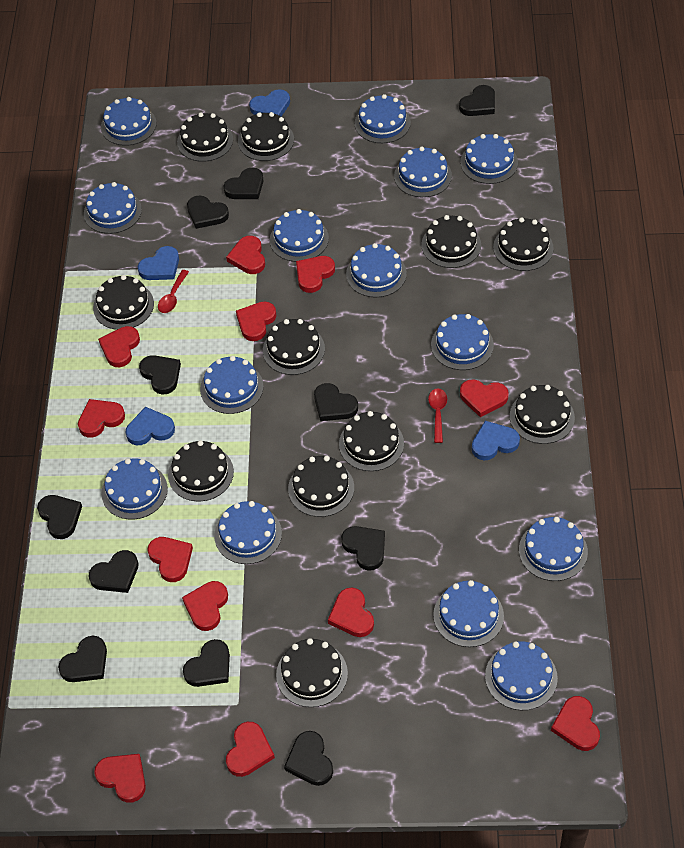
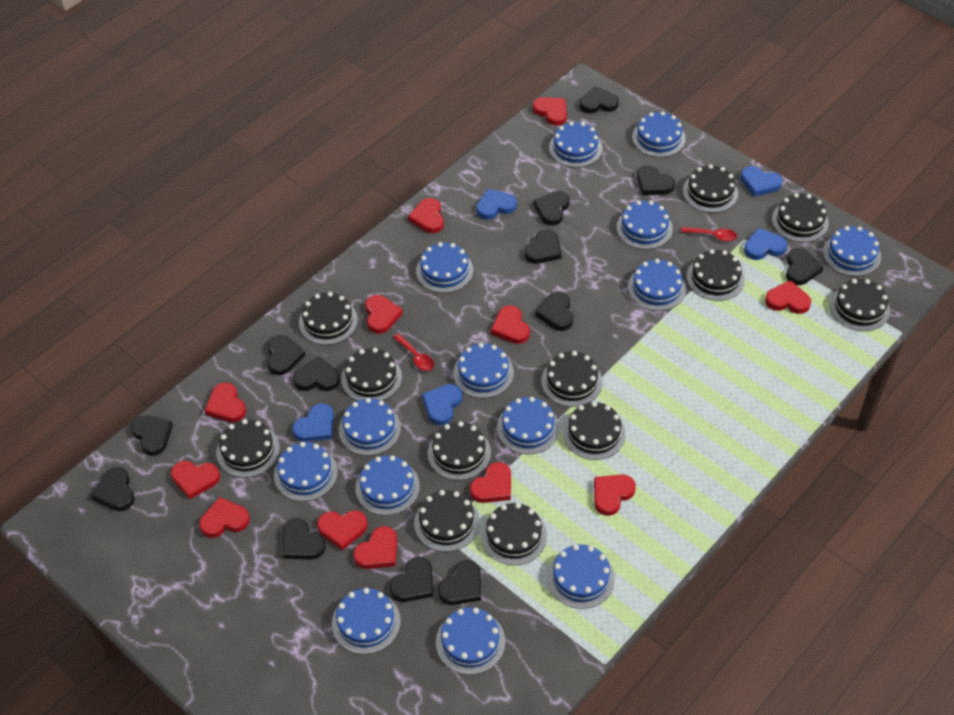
black cake: [93,275,154,330] [168,440,234,501] [177,113,233,162] [238,112,294,161] [263,319,325,375] [276,638,348,707] [288,456,354,517] [339,411,404,471] [421,215,481,268] [493,217,554,271] [510,385,575,444] = 11 -> [216,419,280,478] [299,292,358,345] [341,348,402,401] [414,490,480,552] [428,421,491,480] [481,503,547,565] [541,351,602,407] [563,402,626,460] [683,164,738,213] [686,249,745,301] [772,193,829,242] [830,279,890,331] = 12
black heart: [37,495,82,539] [58,636,107,682] [88,550,139,593] [139,355,181,395] [183,639,230,687] [187,195,229,229] [224,167,263,199] [284,731,333,786] [314,383,358,421] [341,526,385,571] [459,85,495,116] = 11 -> [91,467,135,511] [130,415,173,456] [267,335,305,375] [282,518,326,560] [293,357,340,391] [389,557,433,602] [438,560,481,605] [525,230,562,264] [533,191,570,226] [535,292,573,331] [580,86,619,114] [637,165,675,195] [786,248,824,285] = 13
blue heart: [126,407,175,445] [138,246,179,280] [249,89,290,117] [472,421,520,461] = 4 -> [292,403,334,442] [422,384,462,425] [476,189,517,220] [741,166,782,197] [744,228,787,260] = 5

